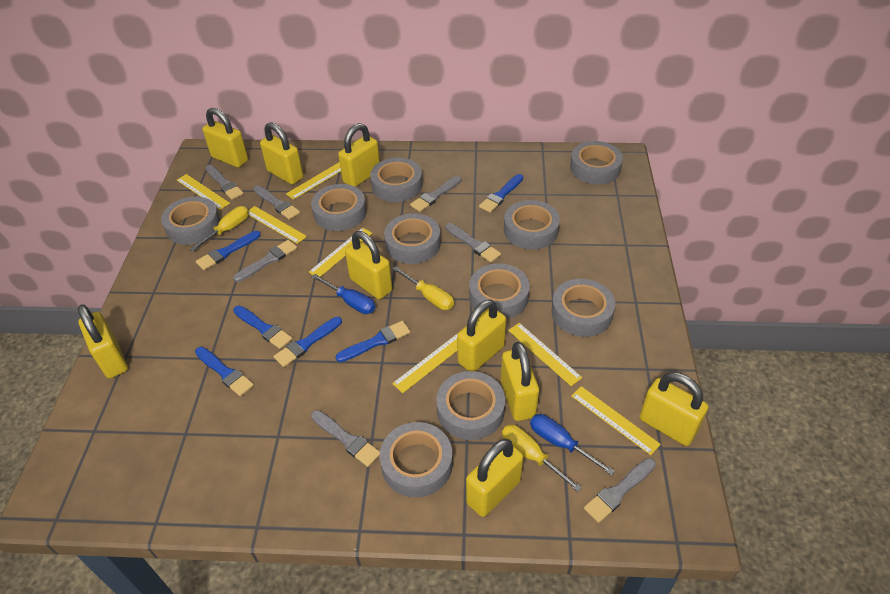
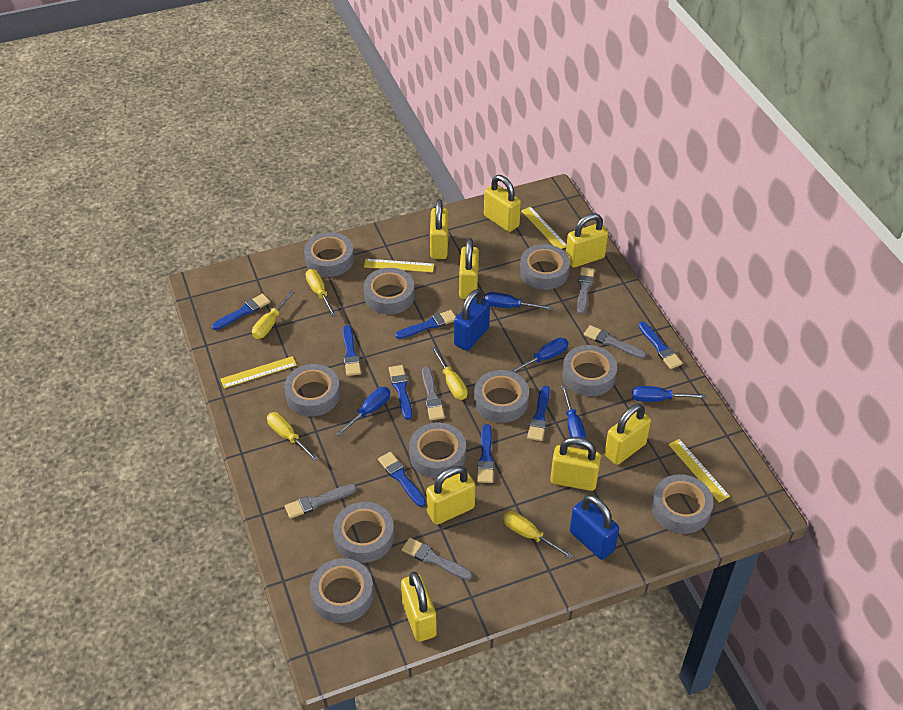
blue brush: [195,347,254,396] [196,231,261,270] [233,306,292,349] [273,317,342,367] [336,321,410,362] [479,174,523,213] = 6 -> [212,294,270,330] [343,325,361,376] [378,452,426,507] [389,365,412,420] [395,310,456,339] [477,424,494,483] [527,386,550,441] [638,322,683,369] = 8
blue padlock: none = 0 -> [454,289,490,351] [570,495,619,560] = 2
blue screwdriver: [312,274,375,314] [530,414,615,476] = 2 -> [336,387,390,436] [485,292,552,310] [510,338,568,373] [561,385,586,446] [632,386,706,402] = 5
grey brush: [205,165,244,200] [233,240,297,282] [253,185,300,220] [311,410,380,467] [410,176,461,212] [445,223,501,263] [584,458,656,523] = 7 -> [285,484,357,519] [401,537,472,580] [422,366,445,420] [577,267,595,314] [584,325,646,359] = 5
yellow padlock: [78,304,128,378] [202,108,248,168] [260,122,303,184] [338,123,380,187] [345,231,392,299] [457,300,506,371] [466,439,523,517] [501,342,539,421] [639,372,709,446] = 9 -> [401,571,437,642] [426,466,475,525] [430,199,448,259] [459,238,479,299] [484,175,521,232] [550,437,601,491] [566,213,608,268] [604,404,651,465] = 8
yellow ruler: [177,174,230,210] [248,206,307,244] [286,162,341,200] [309,228,372,277] [392,333,458,393] [508,323,582,386] [571,386,661,455] = 7 -> [220,356,297,388] [364,259,434,273] [521,207,567,249] [669,439,730,502] = 4
yellow screwdriver: [189,206,249,252] [392,266,454,310] [502,425,582,492] = 3 -> [252,291,294,339] [267,412,319,461] [306,269,336,317] [431,347,467,400] [503,511,573,559] = 5

